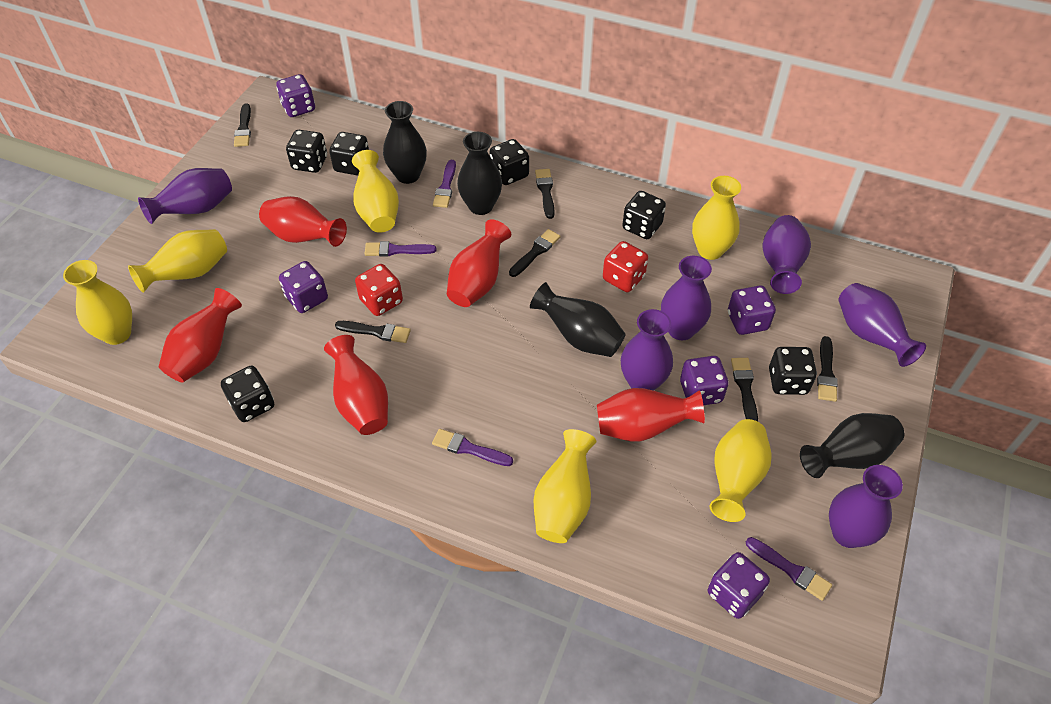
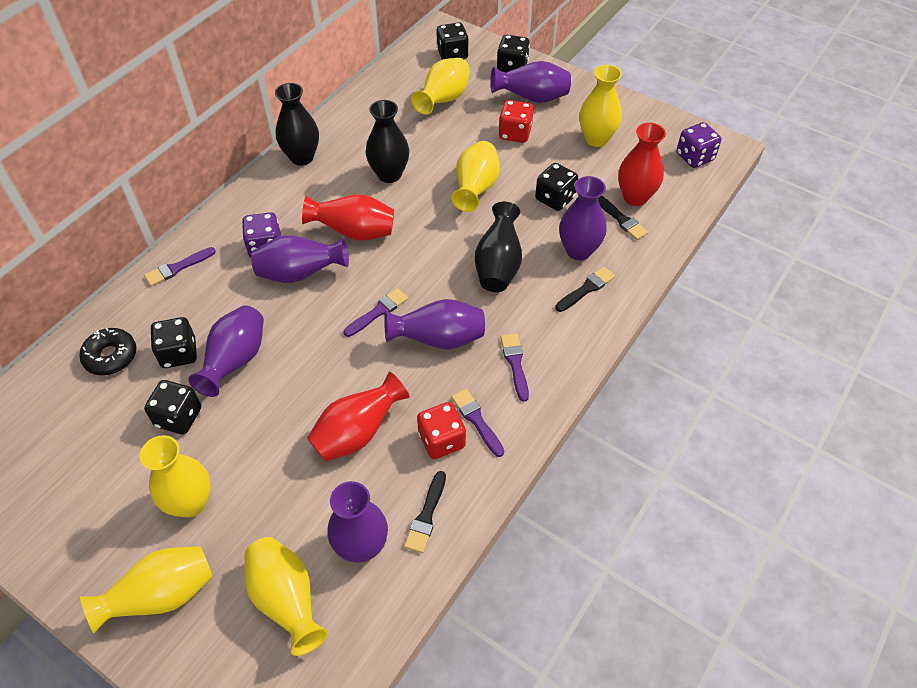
black brush: [234,104,251,147] [335,321,411,343] [509,229,561,277] [535,169,555,219] [731,358,758,422] [817,336,838,402] = 6 -> [404,471,446,553] [555,267,615,312] [598,196,648,240] = 3
black dice: [221,366,274,422] [286,130,327,173] [329,132,369,175] [490,139,529,185] [622,191,666,239] [769,347,817,395] = 6 -> [144,380,201,435] [150,317,197,368] [436,22,469,60] [497,35,530,72] [535,163,578,211] = 5
black donut: none = 0 -> [80,327,136,375] = 1
black vase: [383,101,427,184] [457,132,502,215] [530,282,626,357] [800,413,905,478] = 4 -> [275,83,319,166] [366,100,409,183] [475,202,522,292] = 3
purple dice: [276,74,315,117] [279,261,328,313] [680,356,728,405] [708,552,770,619] [728,286,776,335] = 5 -> [242,212,281,258] [677,122,721,168] = 2
red vase: [159,288,242,383] [259,196,347,247] [324,335,388,435] [447,220,511,307] [597,388,705,441] = 5 -> [302,194,394,241] [307,372,410,462] [618,123,666,206] = 3

